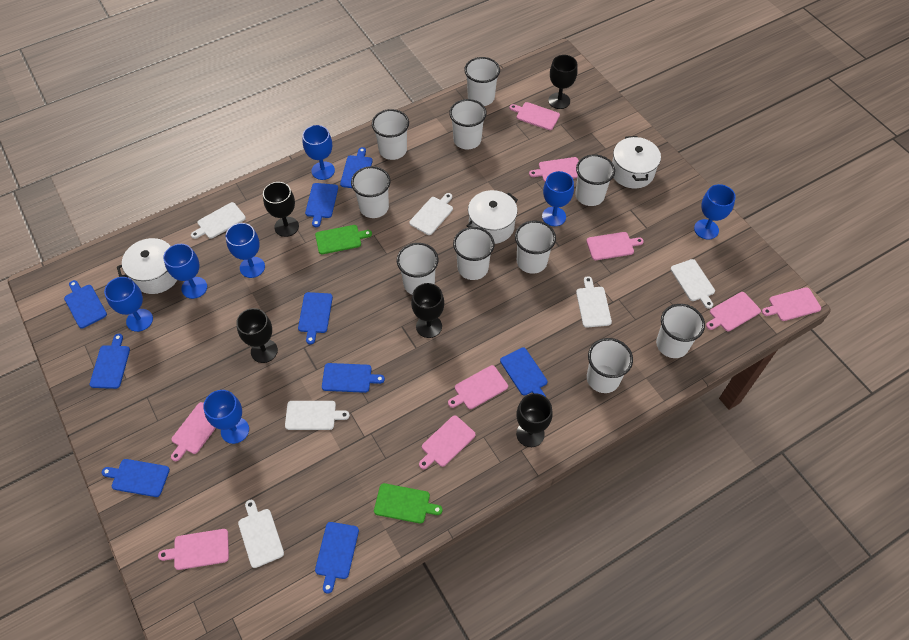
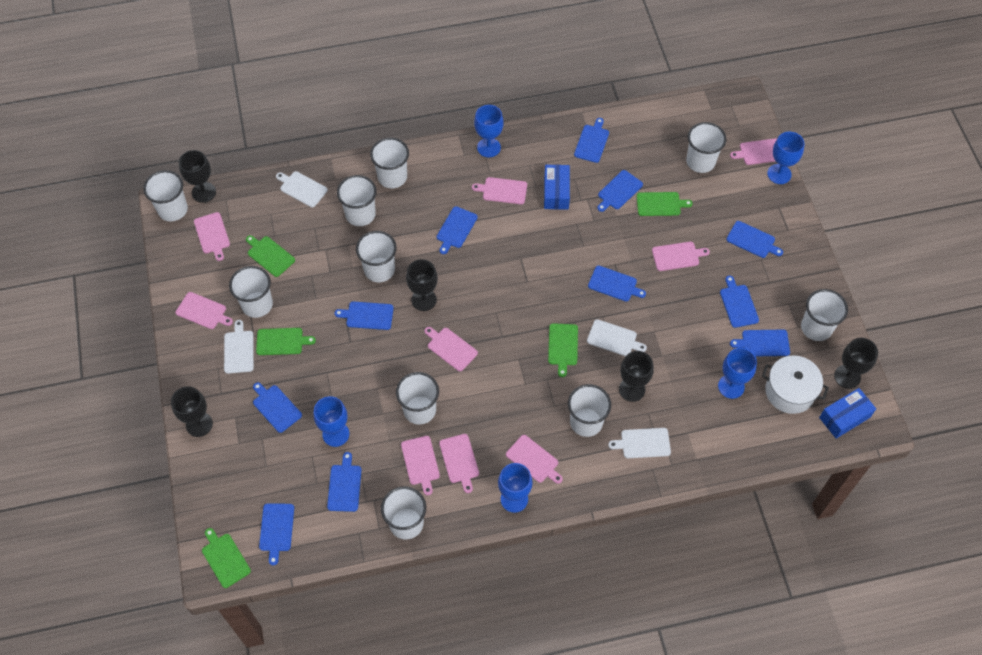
blue box: none = 0 -> [544,165,570,210] [819,388,876,439] = 2
blue cutting board: [64,280,107,329] [90,334,130,389] [102,459,170,497] [298,292,333,344] [305,183,338,227] [315,522,359,594] [322,363,385,393] [340,147,373,188] [500,347,548,397] = 9 -> [253,382,302,433] [259,503,294,566] [327,452,361,512] [335,301,394,330] [437,206,478,254] [574,118,609,163] [588,266,646,302] [597,170,643,212] [720,276,759,328] [726,221,783,258] [730,329,790,357] = 11
blue goblet: [104,277,153,332] [163,244,207,299] [203,390,249,444] [226,223,265,278] [302,125,335,180] [542,171,574,226] [694,184,736,239] = 7 -> [313,396,349,447] [474,105,504,157] [498,463,533,513] [718,348,757,399] [767,132,805,184] = 5
green cutting board: [315,225,372,254] [374,483,442,524] = 2 -> [202,528,251,588] [246,235,295,277] [256,328,316,355] [548,323,578,377] [637,192,693,216] = 5
white cutting board: [191,202,246,239] [238,500,284,568] [285,401,350,430] [409,193,453,235] [576,276,612,328] [670,259,715,309] = 6 -> [224,320,254,374] [276,171,328,207] [587,319,647,356] [608,428,671,458] = 4
white pot: [117,238,177,294] [467,190,518,244] [612,136,661,188] = 3 -> [762,355,829,414] = 1

